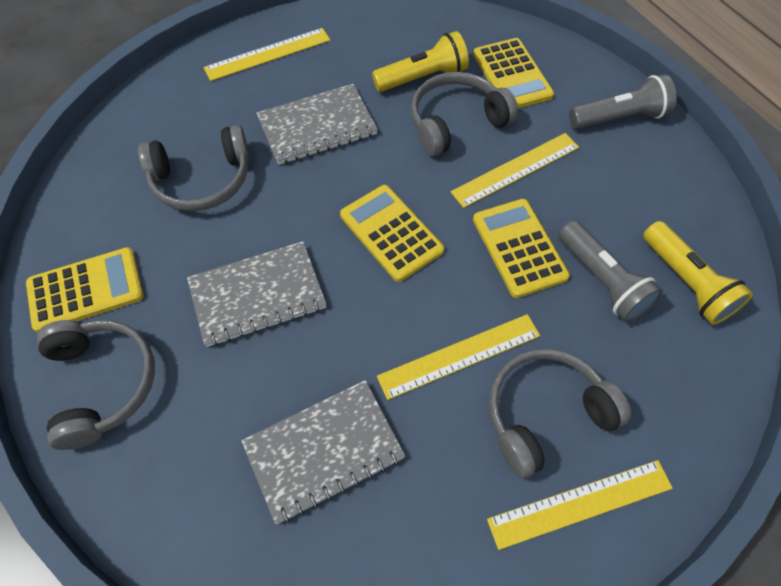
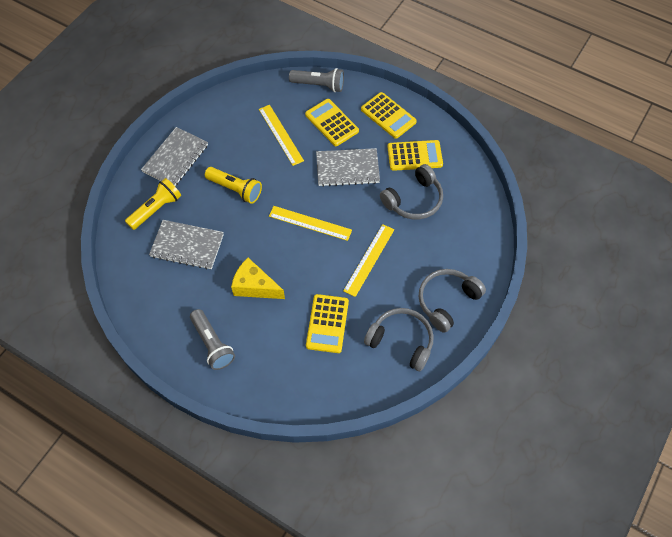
grey headphones: [37,320,155,450] [138,125,250,211] [411,72,518,156] [489,349,631,478] = 4 -> [364,308,434,371] [380,164,443,219] [419,269,486,333] = 3
yellow cheese: none = 0 -> [231,258,285,299] = 1
yellow ruler: [204,28,330,81] [377,314,540,400] [451,133,579,208] [487,460,673,550] = 4 -> [259,105,304,166] [269,206,352,241] [343,224,394,297] = 3

